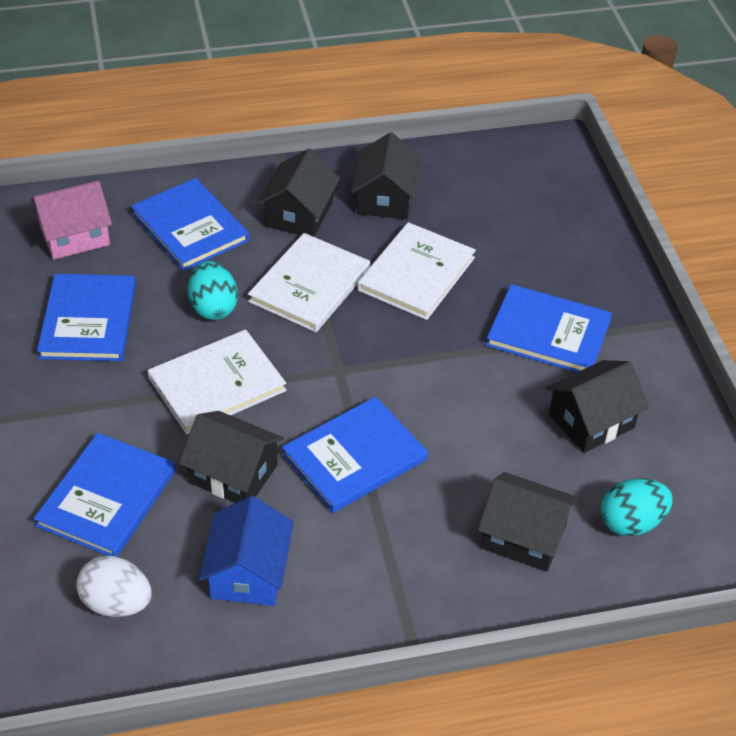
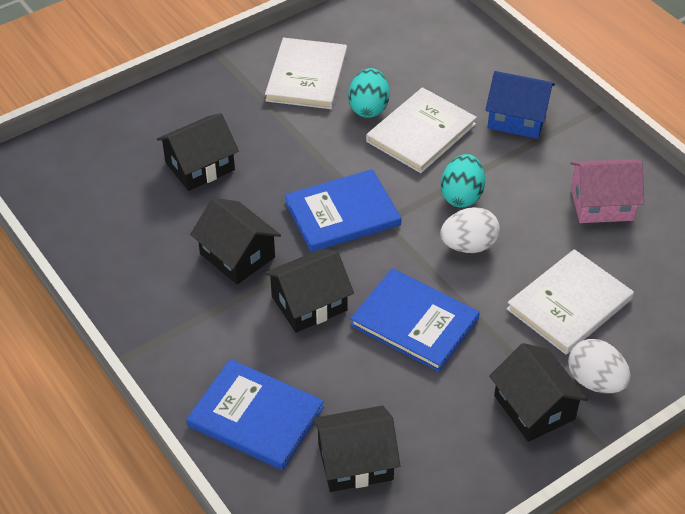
blue book: [33,433,176,557] [37,274,136,361] [131,178,249,271] [282,396,428,513] [486,284,612,372] = 5 -> [187,359,324,470] [285,169,401,252] [350,268,480,372] = 3
white egg: [76,556,151,617] = 1 -> [440,207,500,253] [568,339,631,393] = 2

